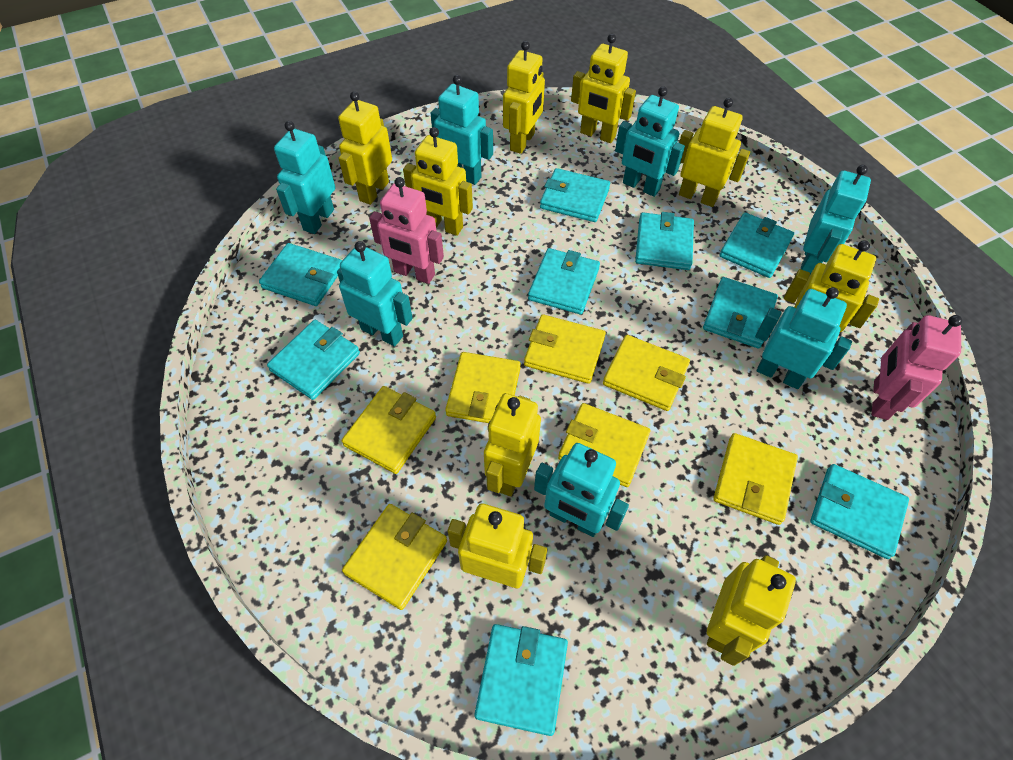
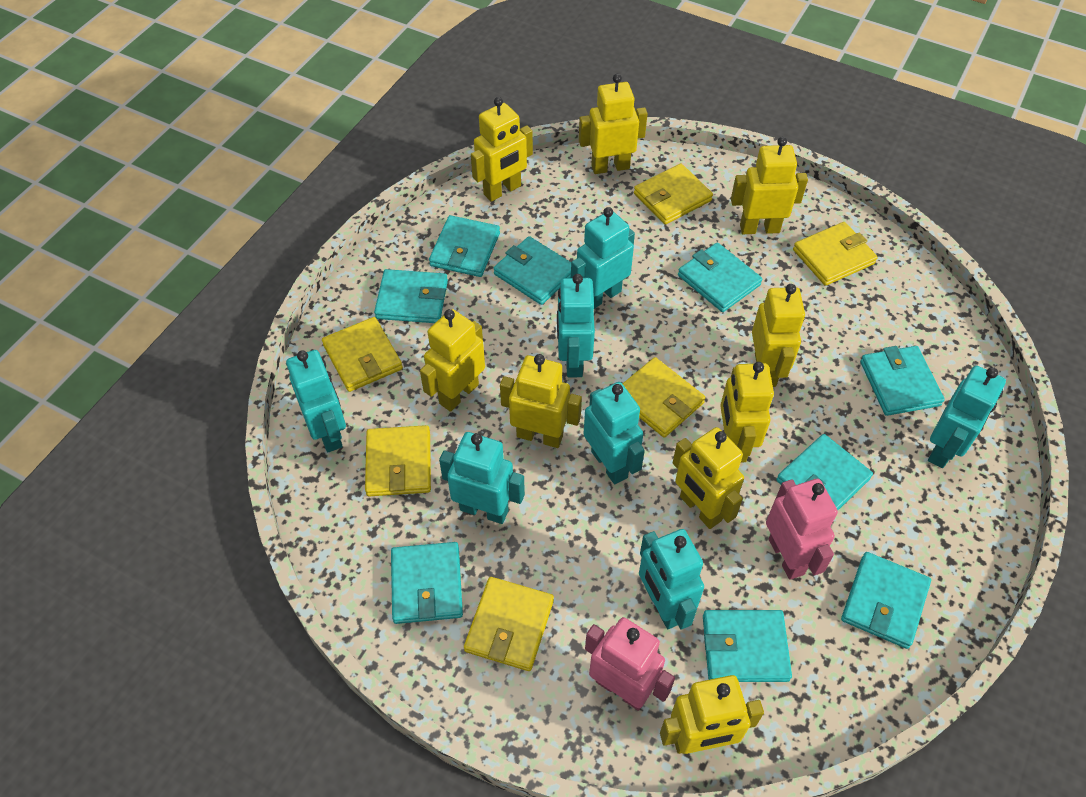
yellow wallet: [342,386,436,474] [342,504,447,610] [445,352,521,423] [524,314,606,384] [558,403,650,487] [603,335,690,411] [713,433,798,525] = 7 -> [322,317,403,392] [365,425,431,496] [464,577,554,671] [623,357,705,438] [634,163,713,224] [793,222,878,286] = 6

